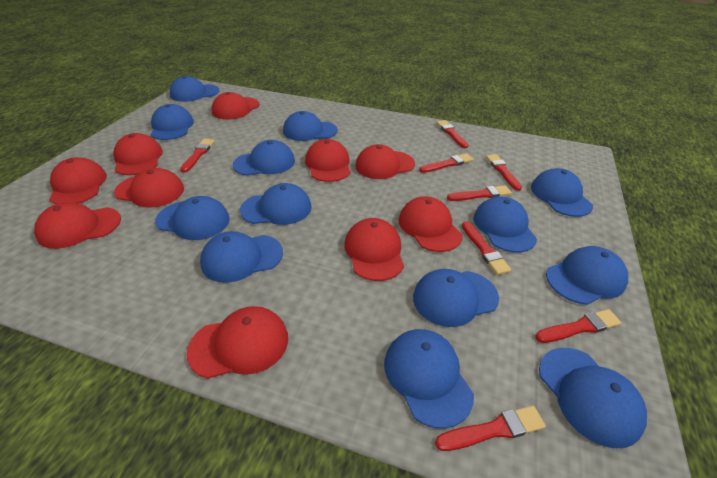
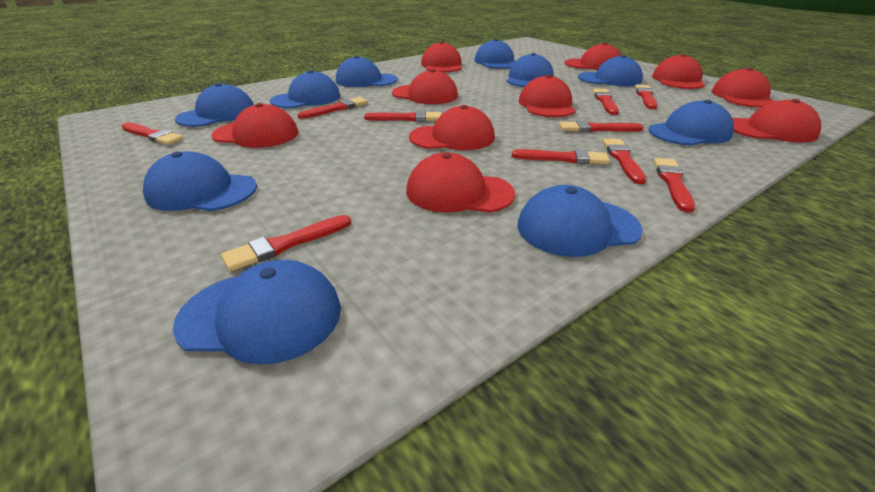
blue cap: [150,104,194,140] [155,196,230,240] [170,76,219,102] [200,231,283,283] [233,140,295,176] [240,183,311,225] [283,111,338,141] [384,329,474,429] [413,269,499,327] [474,197,537,252] [531,168,593,217] [539,348,647,448] [546,246,628,305] = 13 -> [143,151,257,211] [173,260,341,365] [175,83,254,127] [270,70,341,108] [336,56,398,87] [474,39,515,69] [507,53,554,87] [517,185,643,257] [578,55,643,86] [648,100,734,146] = 10
red brush: [180,139,215,173] [419,153,474,173] [435,406,546,451] [437,120,468,148] [447,185,512,201] [462,221,511,275] [486,154,522,191] [535,309,622,343] = 8 -> [122,122,183,145] [221,215,351,271] [298,97,368,119] [364,111,442,121] [512,149,610,164] [559,121,643,132] [593,88,619,115] [603,138,646,184] [635,84,658,110] [654,158,695,213] = 10

